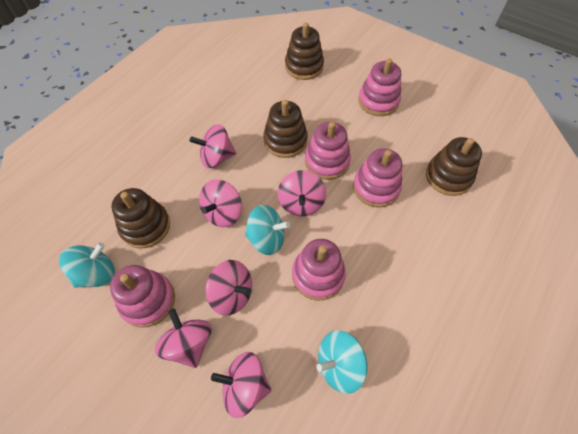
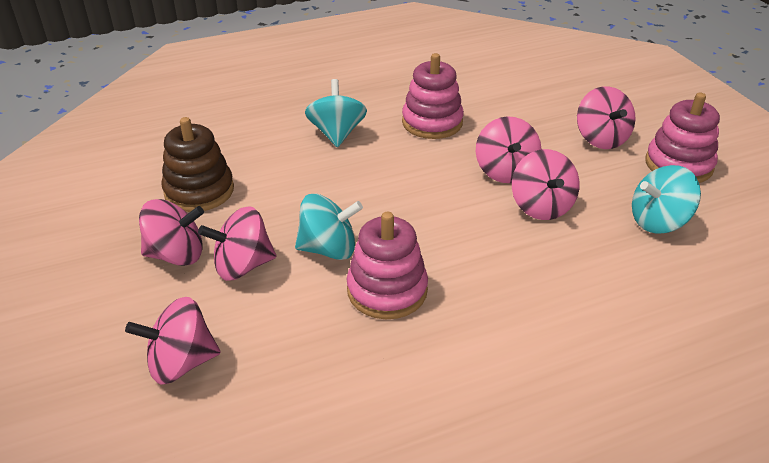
brown stacking toy: [112,188,170,249] [263,100,308,158] [285,23,324,80] [426,137,482,196] = 4 -> [161,117,234,212] = 1
pink stacking toy: [110,265,175,328] [292,239,346,301] [305,122,351,180] [353,148,402,208] [358,58,401,116] = 5 -> [347,212,428,319] [402,53,464,139] [645,93,720,183] = 3

